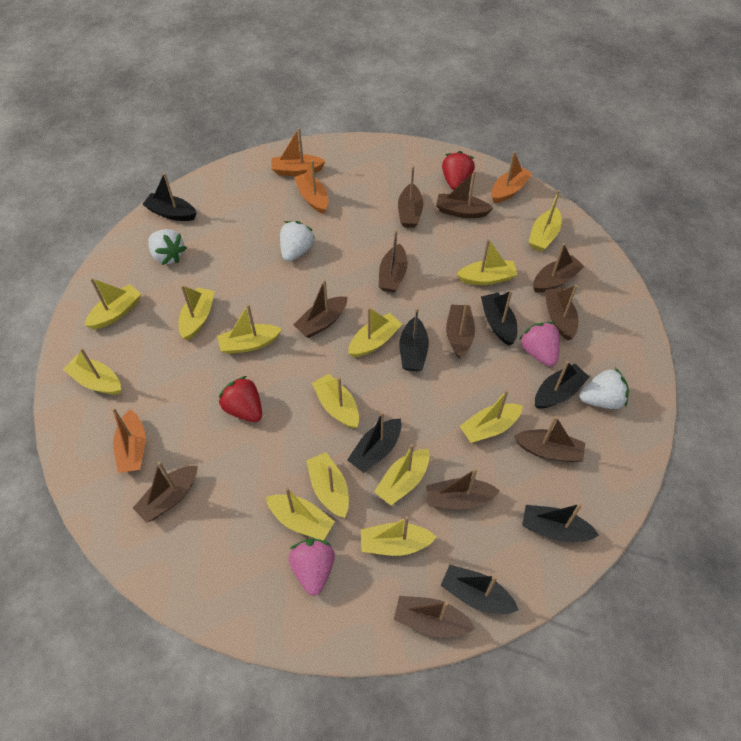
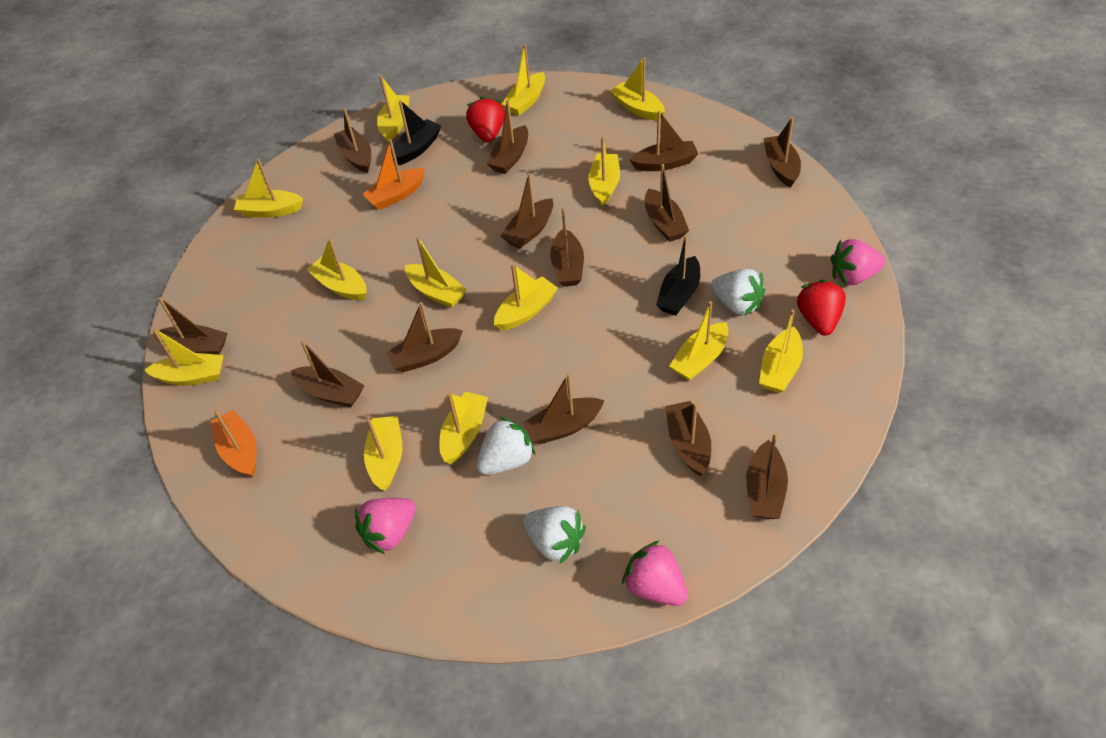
black boat: [142,173,197,221] [347,412,402,473] [400,307,429,371] [440,565,519,614] [481,290,517,346] [522,503,599,542] [535,361,589,409] = 7 -> [391,100,441,165] [656,235,700,315] = 2
brown boat: [133,462,198,523] [293,279,347,338] [379,230,408,293] [394,596,476,638] [398,166,424,228] [426,468,500,509] [436,171,493,218] [446,303,475,359] [514,416,585,462] [533,243,585,293] [545,285,578,341] = 11 -> [153,297,227,355] [291,341,365,407] [334,108,371,173] [386,302,463,372] [487,99,528,174] [500,173,553,249] [523,374,605,444] [550,207,584,287] [630,111,698,171] [645,164,689,242] [666,401,711,476] [746,433,788,519] [764,117,801,188] = 13
orange boat: [112,408,146,473] [272,128,326,176] [294,160,328,214] [491,151,533,203] = 4 -> [210,410,257,477] [363,139,425,210] = 2
pink strawberry: [288,538,335,596] [519,322,560,367] = 2 -> [355,498,416,555] [622,541,688,606] [830,239,885,285] = 3

